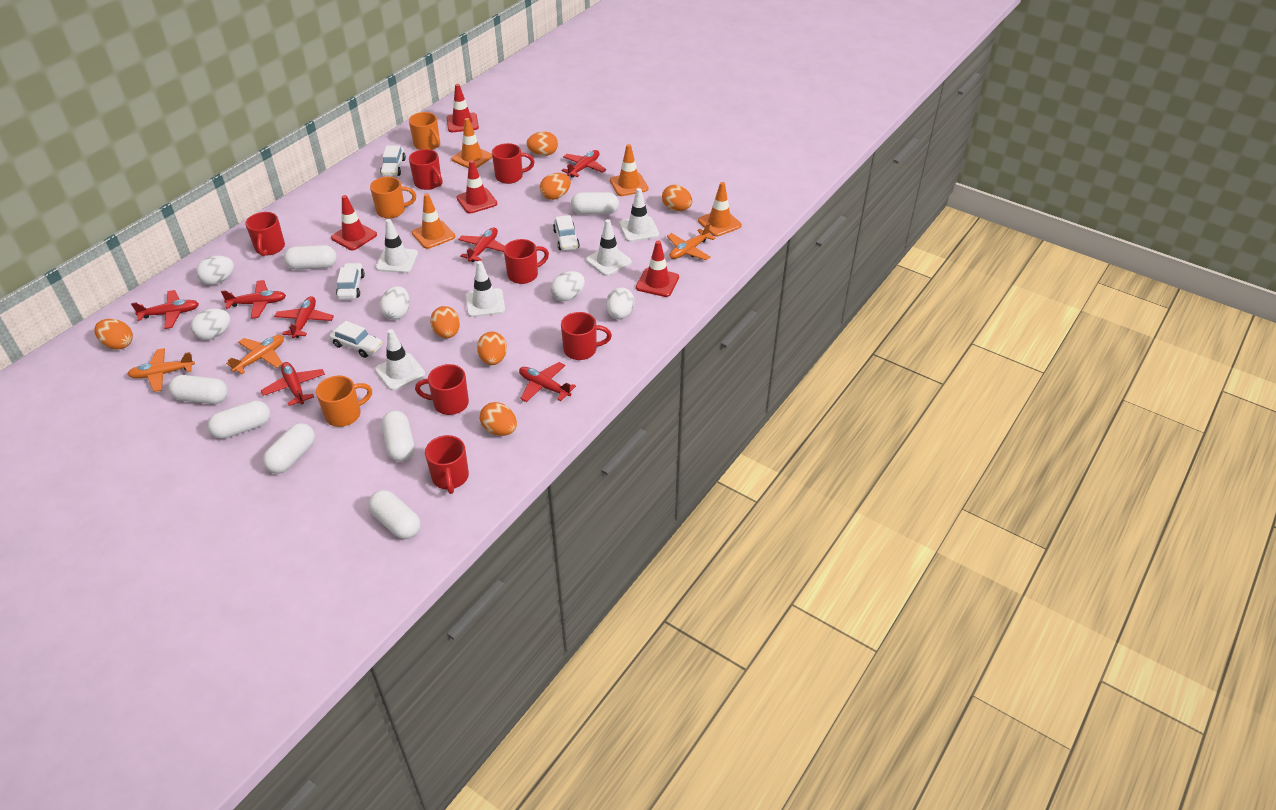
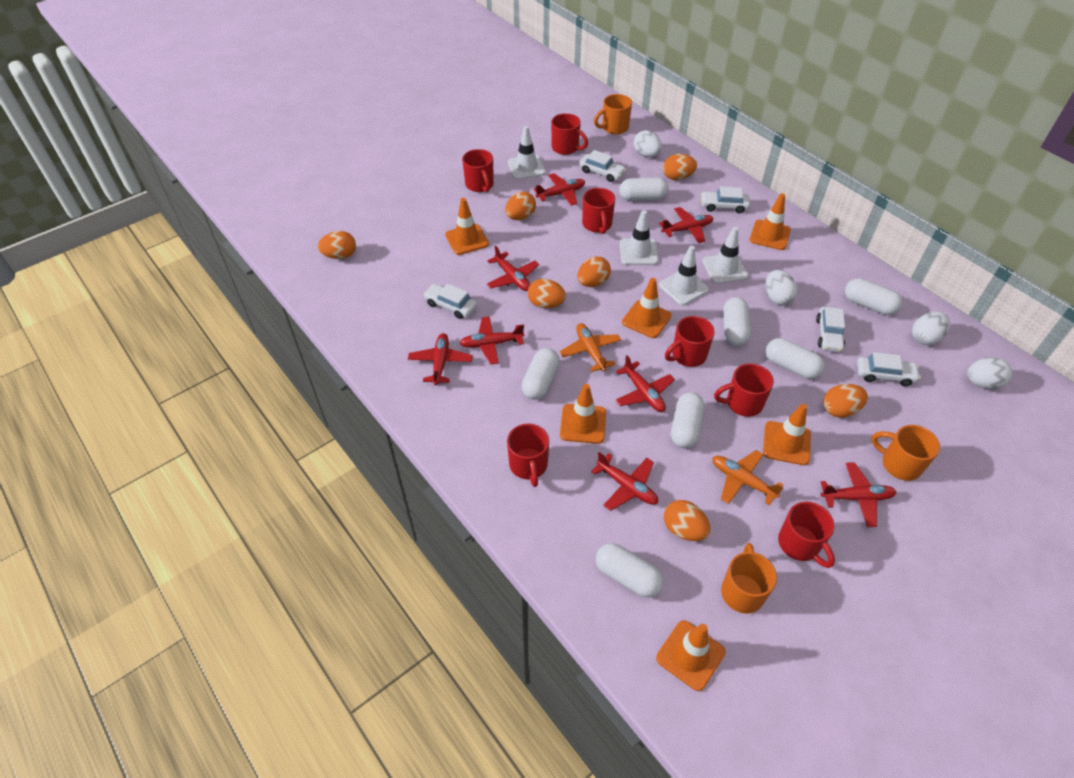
orange plane: [127,348,195,392] [226,335,284,374] [667,223,716,260] = 3 -> [560,323,621,372] [712,450,783,505] = 2
orange traffic cone: [412,194,455,249] [451,118,492,168] [610,144,649,196] [698,182,742,237] = 4 -> [445,198,489,255] [560,384,606,444] [622,278,672,338] [656,620,726,691] [750,193,791,250] [763,404,811,465] = 6
red plane: [131,290,199,329] [221,280,286,319] [261,362,325,406] [274,296,334,338] [458,227,505,262] [519,362,576,402] [561,150,607,178] = 7 -> [408,333,473,385] [460,316,524,364] [487,245,539,291] [534,173,585,206] [591,452,658,511] [615,355,675,412] [659,207,713,243] [821,462,896,527] = 8
red traffic cone: [331,195,377,250] [447,84,479,132] [456,160,497,214] [636,241,679,297] = 4 -> none = 0
white car: [329,321,383,358] [336,263,365,300] [380,146,406,176] [553,215,580,251] = 4 -> [423,284,477,319] [579,150,626,182] [701,186,750,213] [816,307,845,352] [857,352,921,386] = 5
white egg: [191,309,230,340] [196,256,234,285] [380,286,410,320] [550,271,585,301] [606,288,635,319] = 5 -> [634,130,662,157] [765,270,798,305] [912,312,950,345] [967,357,1012,389] = 4
white traffic cone: [375,329,425,390] [376,219,418,273] [465,261,505,317] [586,219,632,276] [619,188,659,242] = 5 -> [508,126,546,179] [620,210,658,265] [659,246,709,305] [702,227,748,284] = 4

